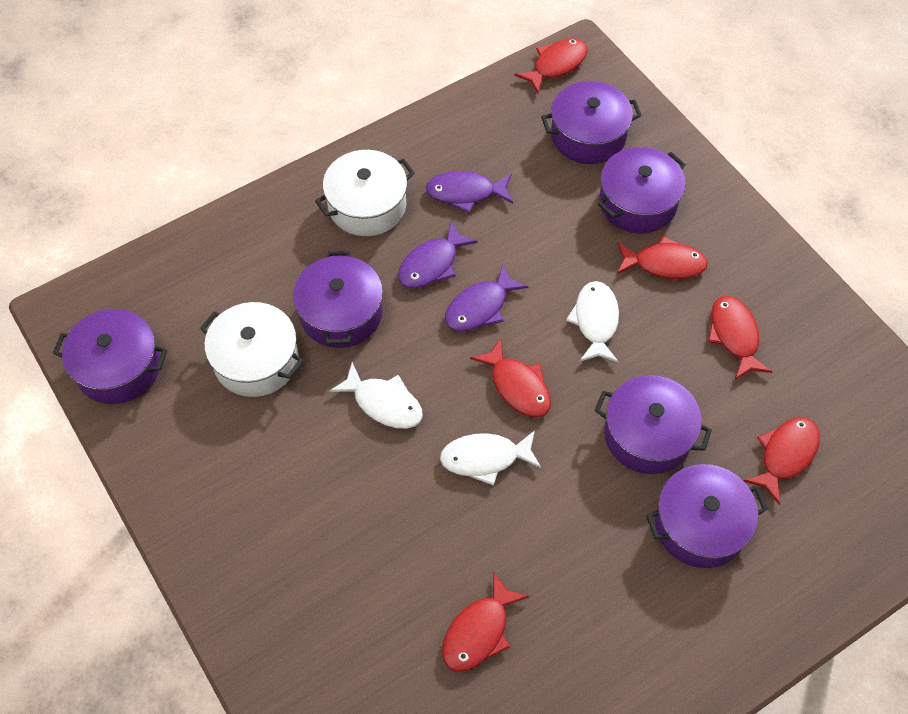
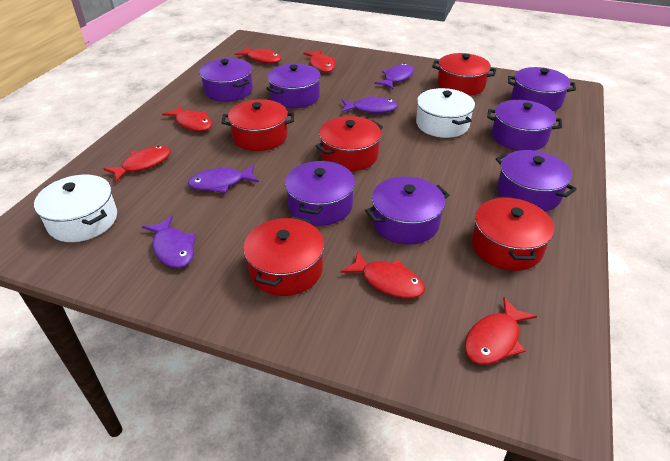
purple fish: [398,222,478,288] [426,171,513,213] [445,263,529,331] = 3 -> [142,216,196,268] [188,165,259,193] [341,96,398,113] [374,63,414,89] = 4
purple pot: [53,309,167,404] [293,251,383,348] [541,81,642,164] [595,375,712,474] [598,147,686,233] [646,464,768,568] = 6 -> [199,58,253,102] [266,64,321,108] [285,160,355,226] [365,176,449,245] [487,100,562,151] [496,150,577,212] [508,67,576,111] = 7
red pot: none = 0 -> [221,99,294,151] [243,216,324,296] [316,116,383,171] [432,53,496,96] [472,197,554,271] = 5
white fish: [329,362,423,429] [440,430,541,486] [566,281,619,363] = 3 -> none = 0

